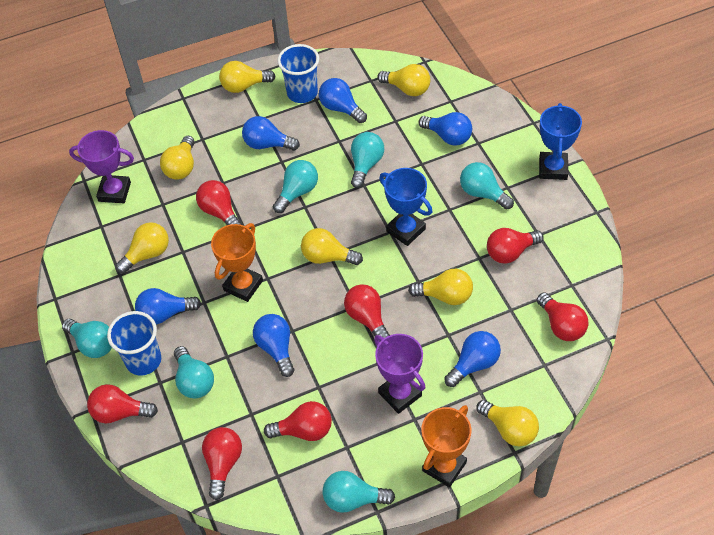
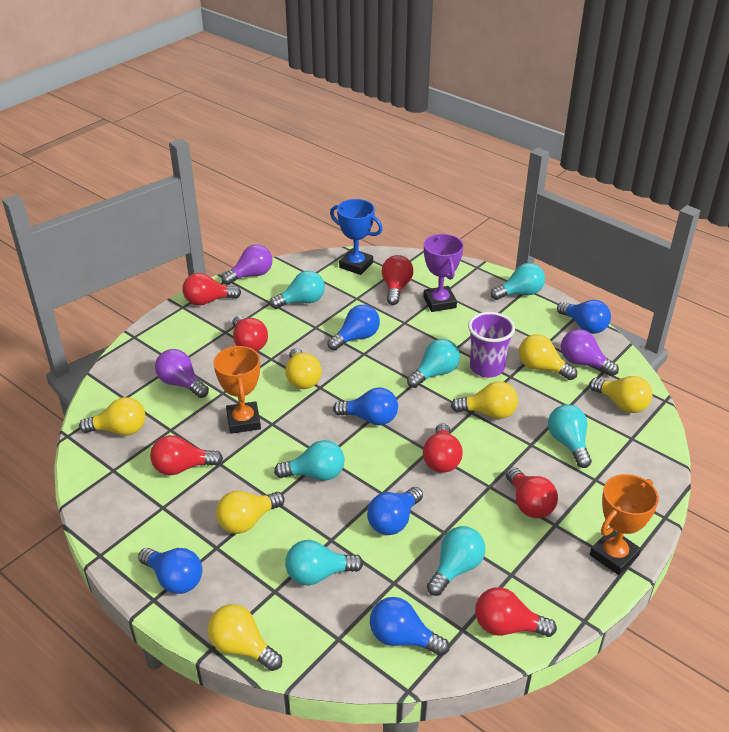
blue cup: [107,311,161,375] [277,44,319,103] = 2 -> none = 0
blue trophy: [379,168,433,246] [539,103,582,180] = 2 -> [330,199,383,275] = 1
purple cup: none = 0 -> [468,312,515,378] = 1
purple light bulb: none = 0 -> [155,349,209,398] [222,244,273,285] [561,329,619,376] = 3
purple trophy: [69,130,134,203] [374,334,425,414] = 2 -> [423,234,464,312] = 1
turquoise light bulb: [62,319,112,358] [174,346,214,398] [273,160,318,213] [323,471,395,513] [351,132,384,188] [460,162,514,210] = 6 -> [270,271,325,309] [274,440,345,481] [285,540,363,585] [407,339,460,388] [427,526,485,596] [491,263,545,300] [548,404,592,468] = 7

